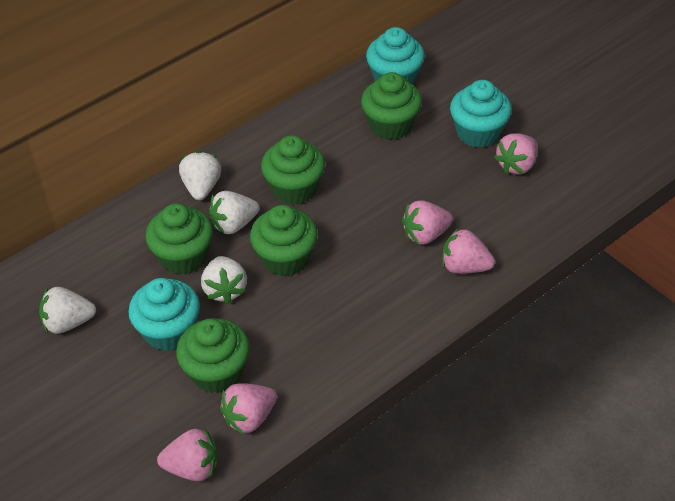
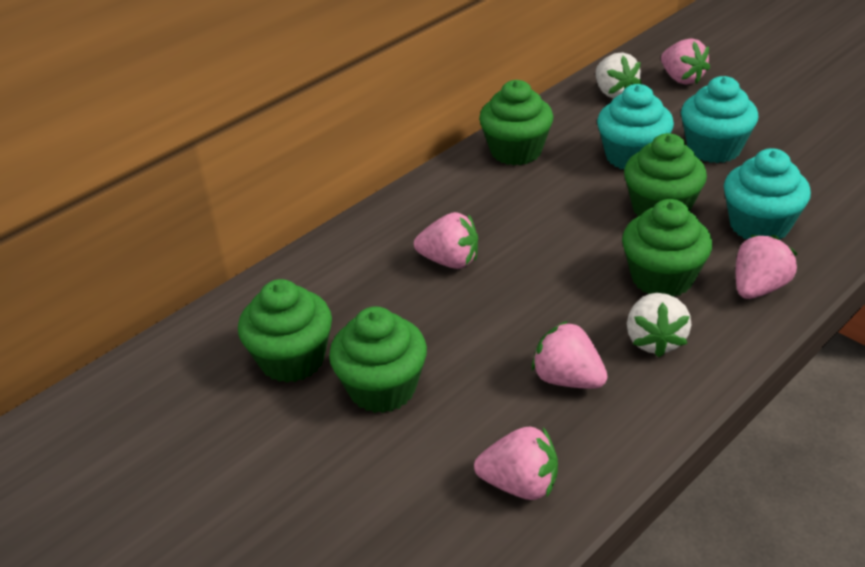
white strawberry: [39,287,96,334] [179,151,221,200] [201,256,247,304] [209,191,260,234] = 4 -> [596,52,642,98] [627,293,691,357] = 2

